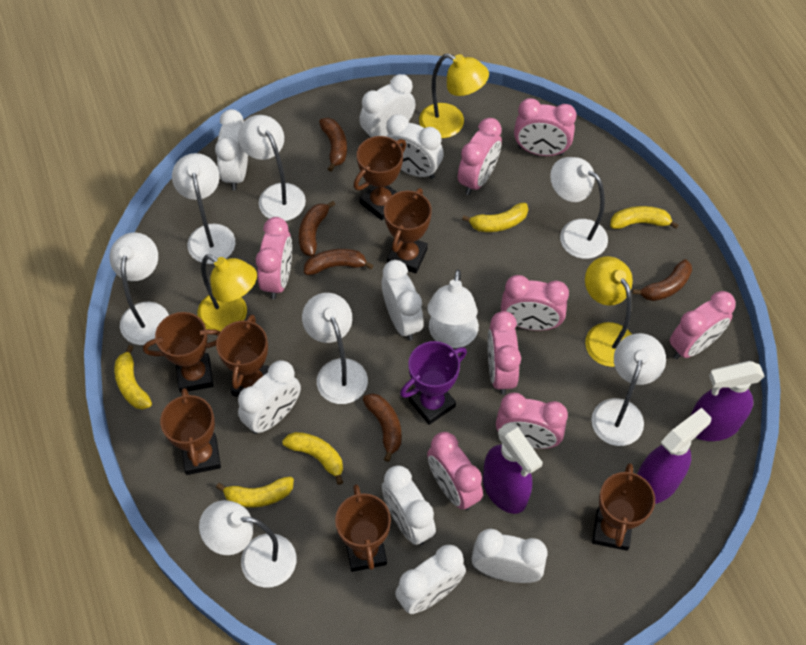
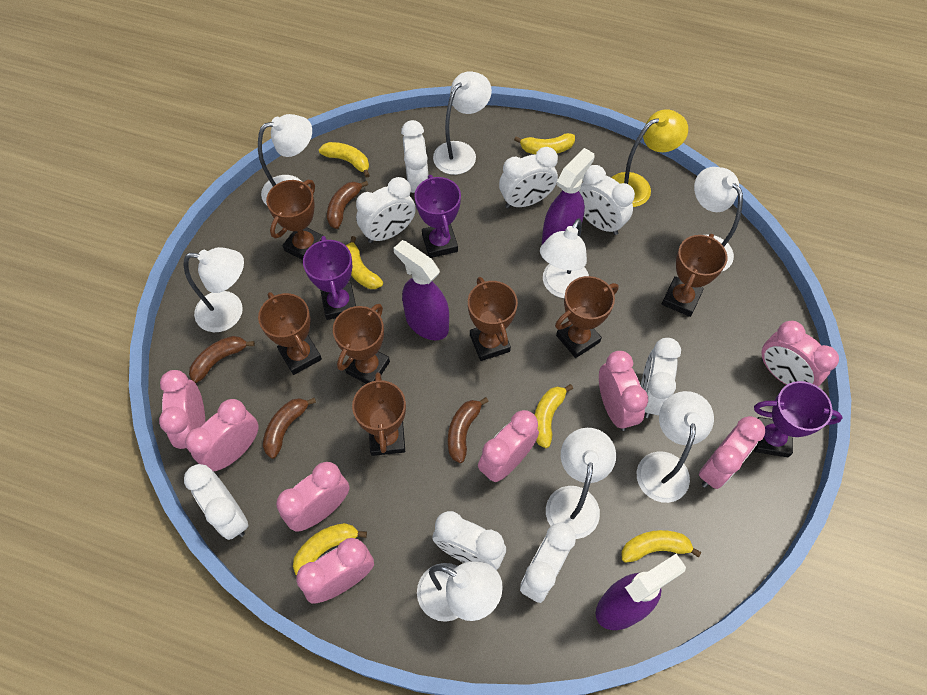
brown banana: [299,201,335,256] [304,249,374,275] [319,118,347,172] [363,393,402,462] [632,259,692,301] = 5 -> [189,336,255,383] [263,398,316,459] [327,181,368,229] [448,397,489,463] = 4
purple trophy: [400,341,467,425] = 1 -> [303,236,356,320] [414,175,461,258] [754,381,843,457] = 3
yellow banana: [114,345,152,410] [216,476,294,508] [282,432,343,485] [462,203,528,232] [610,206,679,229] = 5 -> [293,523,367,575] [319,142,370,178] [346,236,383,289] [514,133,575,154] [535,384,573,448] [621,530,701,563] = 6
yellow lamp: [197,254,257,331] [419,53,489,138] [585,256,633,367] = 3 -> [612,109,688,207] = 1

